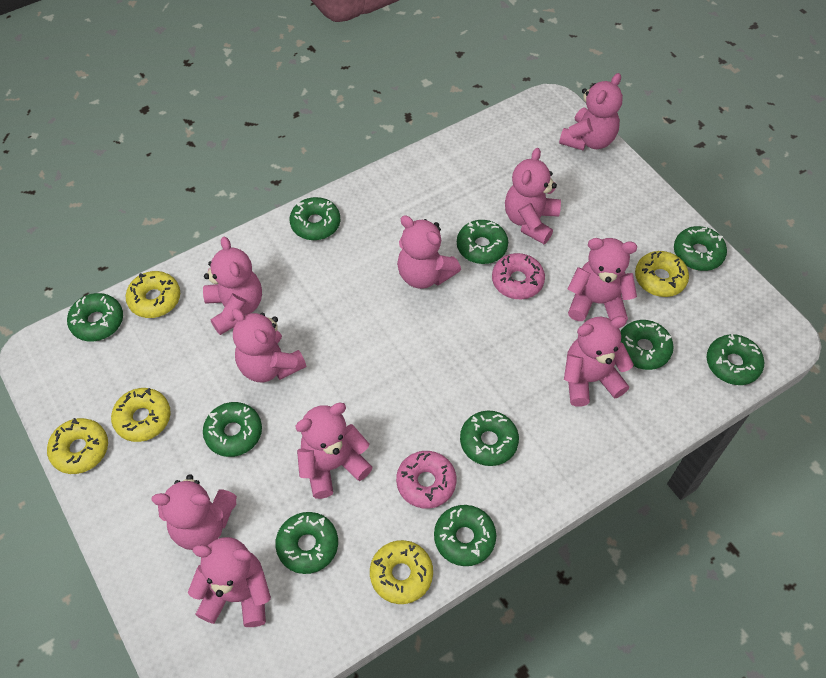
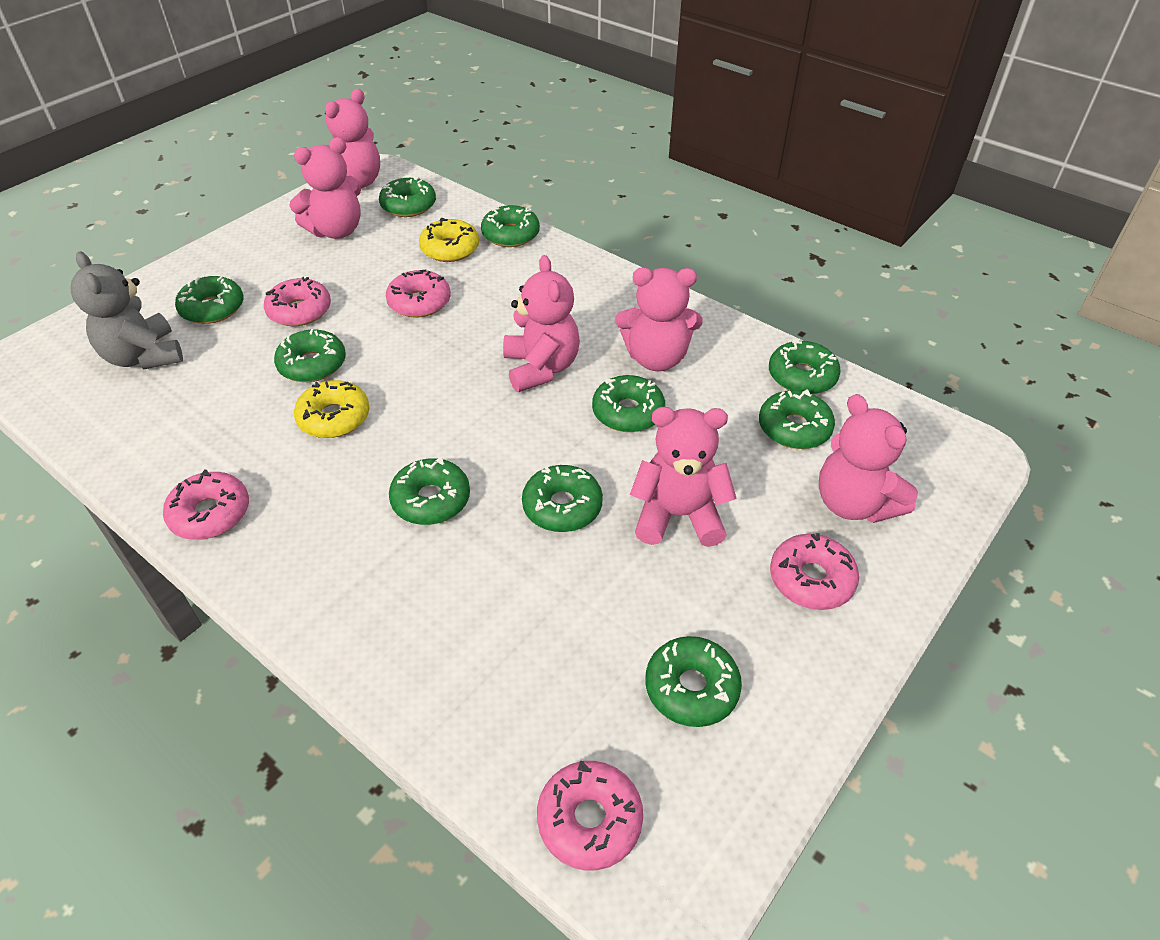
grey teddy bear: none = 0 -> [71,251,183,370] = 1
pink donut: [396,451,456,509] [492,253,545,299] = 2 -> [163,470,249,540] [264,277,331,326] [386,270,451,318] [537,760,643,870] [770,533,859,610] = 5
pink teddy bear: [151,474,237,550] [188,537,271,627] [203,237,262,335] [232,308,306,382] [295,403,373,499] [397,215,461,289] [505,148,561,244] [559,73,623,150] [564,316,634,407] [567,238,637,321] = 10 -> [289,137,361,239] [325,89,380,188] [503,255,580,392] [615,267,703,371] [630,407,737,547] [819,394,918,523] = 6
yellow donut: [47,418,108,474] [111,388,171,442] [126,271,180,318] [370,540,433,604] [635,251,689,297] = 5 -> [294,380,370,438] [419,218,479,262] = 2

